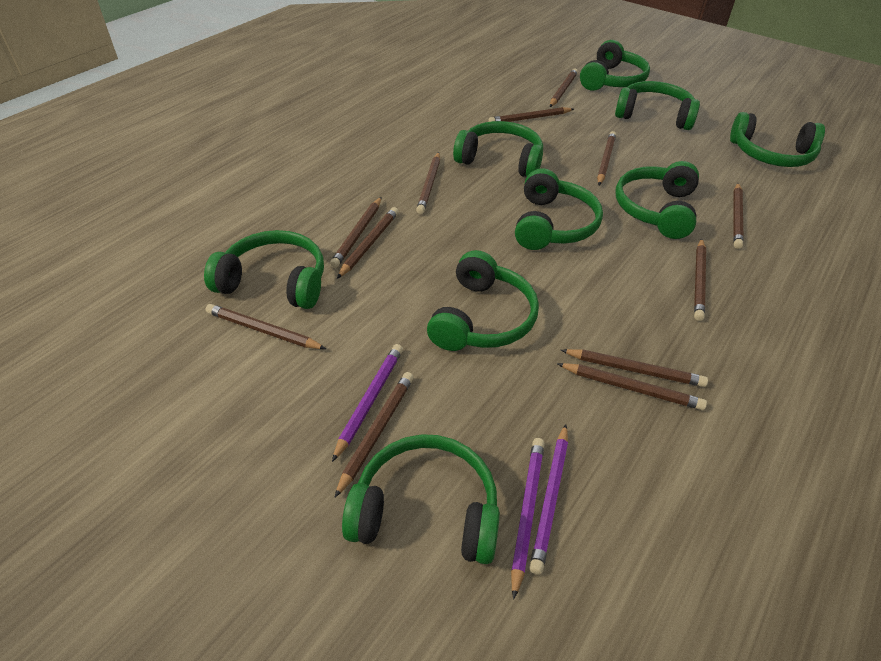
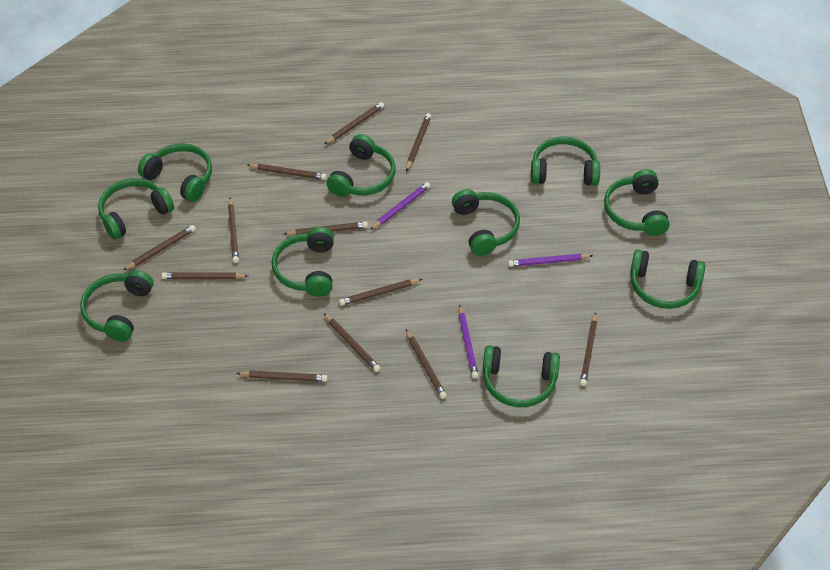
green headphones: [204,230,324,309] [342,434,500,564] [427,250,539,351] [453,121,543,177] [515,168,603,250] [580,40,650,91] [615,81,700,130] [616,161,699,239] [730,112,825,167] = 9 -> [80,270,153,342] [98,178,174,240] [138,143,212,202] [272,227,334,297] [327,134,396,197] [452,189,520,256] [483,345,560,407] [531,136,600,186] [604,169,670,236] [630,250,705,309] = 10

